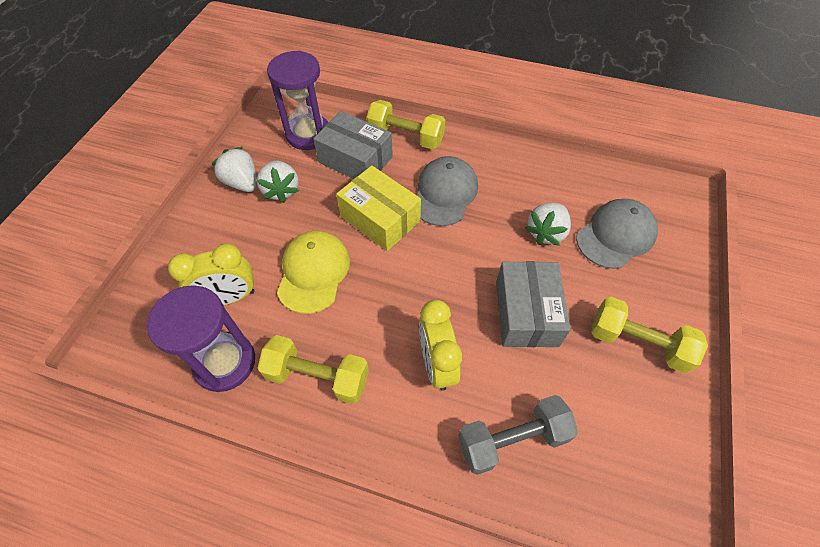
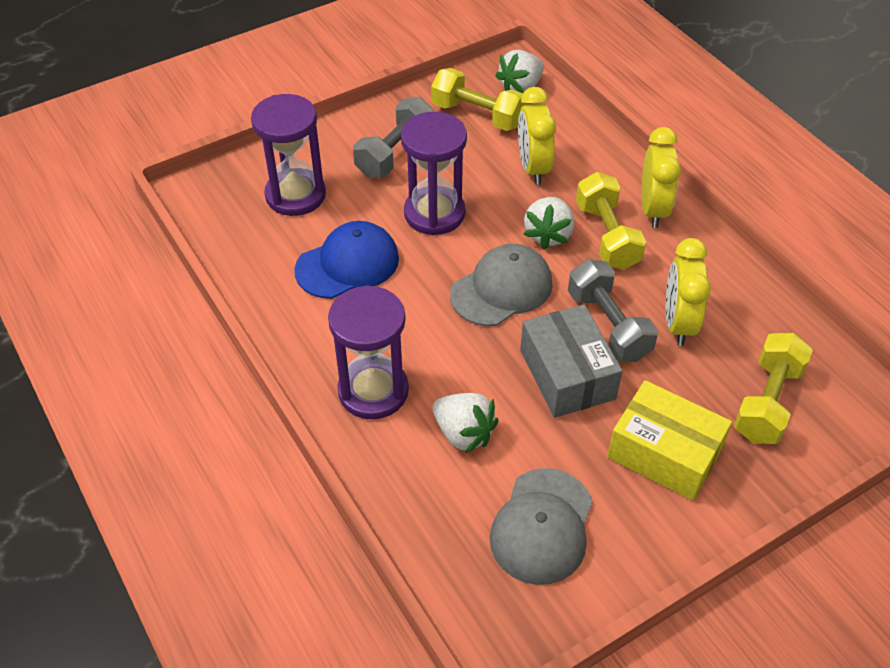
blue cap: none = 0 -> [294,221,399,299] = 1
grey box: [313,111,393,179] [496,261,571,347] = 2 -> [520,304,622,418] = 1
grey dumbbell: [458,395,578,475] = 1 -> [353,97,434,178] [568,259,658,362] = 2
purple hourglass: [147,285,255,392] [267,51,328,150] = 2 -> [251,94,326,216] [328,285,409,419] [401,112,467,235] = 3
yellow cap: [277,231,350,314] = 1 -> none = 0
yellow clock: [168,244,255,305] [419,300,462,391] = 2 -> [518,87,556,185] [641,127,681,228] [666,238,711,346] = 3

